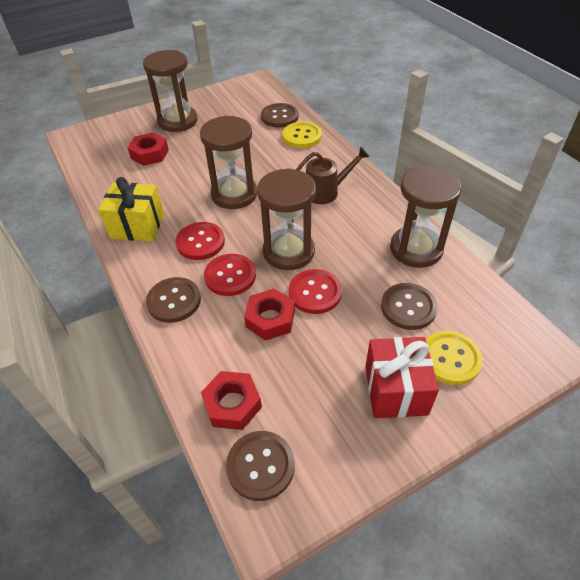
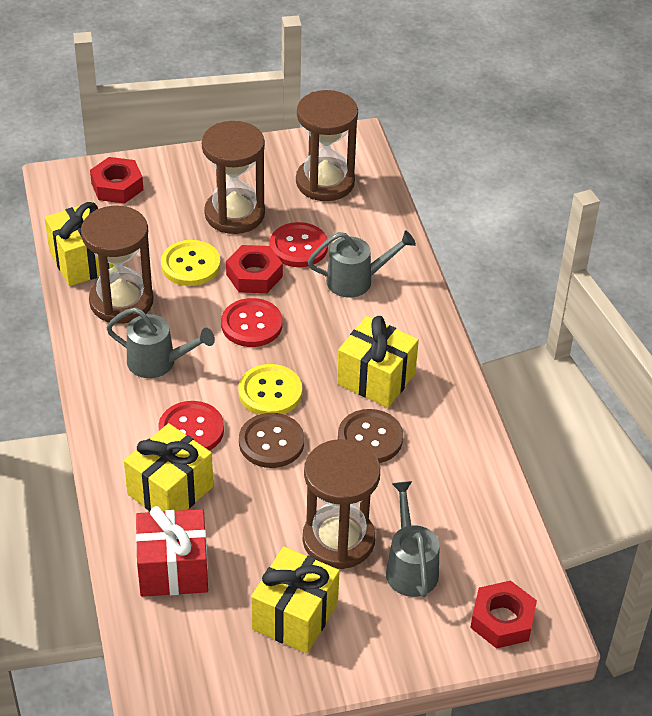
brown button: [146,277,201,323] [226,431,295,501] [261,103,299,128] [381,283,438,330] = 4 -> [239,413,304,468] [338,409,403,463] = 2
brown watering can: [296,147,370,204] = 1 -> none = 0
grey watering can: none = 0 -> [106,307,215,378] [308,231,416,298] [386,481,440,597] = 3
yellow gift: [98,177,164,241] = 1 -> [45,202,114,286] [124,423,213,511] [251,547,340,654] [337,316,419,408] = 4

